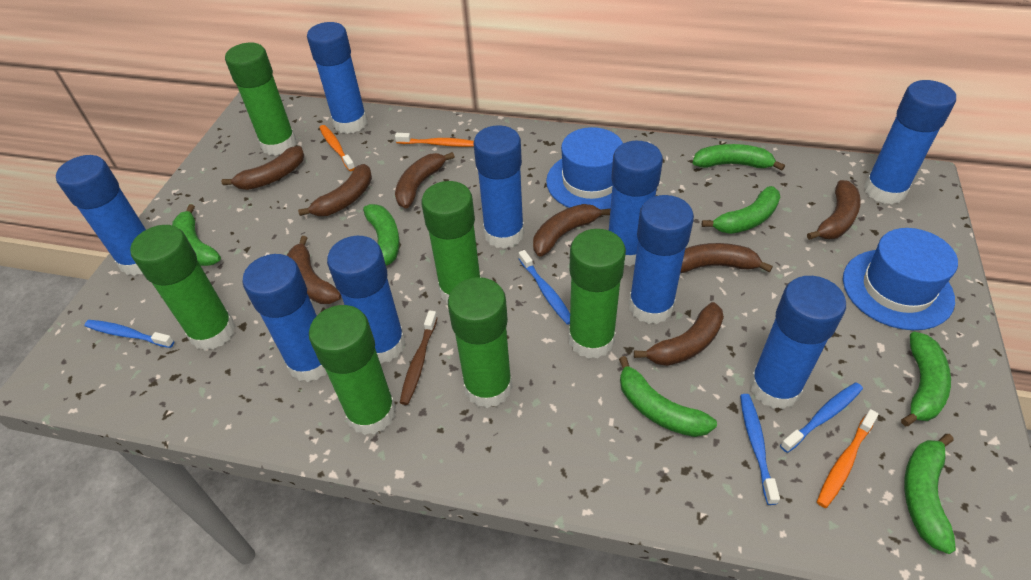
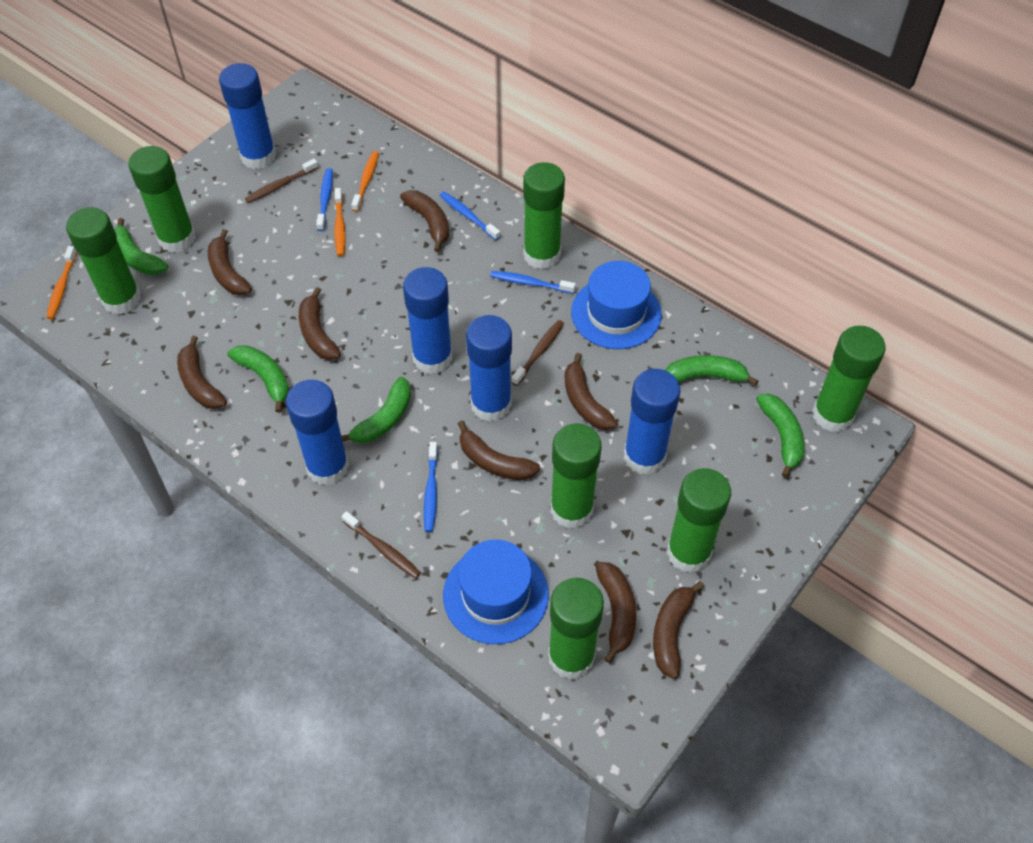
blue glue stick: [56,155,146,276] [242,254,327,382] [307,22,368,134] [327,236,406,364] [474,125,524,249] [609,141,663,266] [629,195,694,324] [749,276,846,409] [864,80,956,204] = 9 -> [219,63,276,169] [286,380,349,486] [403,267,452,374] [466,315,512,422] [624,369,680,475] = 5
brown toothbrush: [400,310,437,405] = 1 -> [245,159,318,203] [342,511,421,579] [512,320,564,386] = 3
green banana: [172,204,221,266] [363,204,400,266] [619,356,717,437] [693,144,785,171] [702,186,780,234] [901,332,951,426] [904,434,956,554] = 7 -> [114,218,168,275] [227,345,289,413] [341,377,411,443] [665,355,759,386] [756,394,804,478] = 5
green glue stick: [130,225,235,350] [225,43,296,156] [309,305,396,435] [421,181,480,304] [448,277,512,408] [569,229,626,359] = 6 -> [66,207,141,315] [128,146,196,253] [523,162,565,270] [548,578,604,680] [550,423,602,529] [667,468,731,573] [812,326,886,432] = 7

